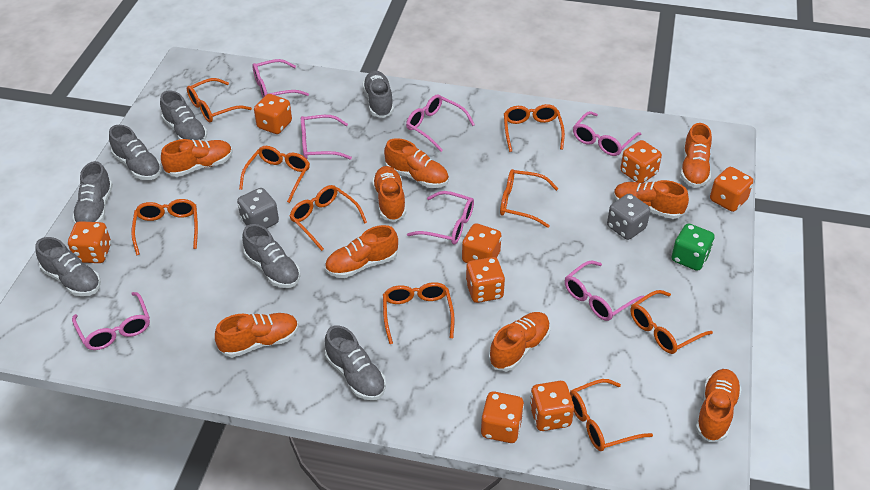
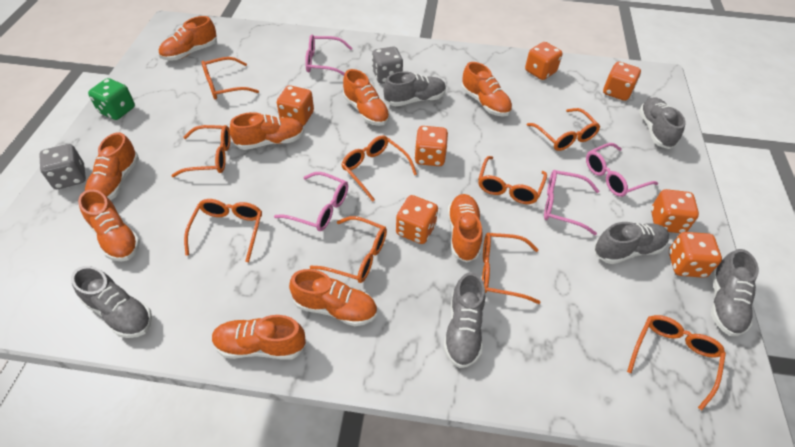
grey shoe: [35,237,101,296] [72,161,113,223] [109,125,162,180] [160,91,207,141] [242,224,300,288] [325,325,386,400] [362,71,394,118] = 7 -> [71,266,152,338] [383,71,446,106] [444,272,485,368] [594,222,669,264] [639,97,685,149] [711,249,759,336] = 6
orange dice: [68,221,111,263] [254,94,292,134] [462,223,502,263] [466,257,505,303] [481,391,524,443] [529,381,574,431] [620,140,662,183] [710,167,753,212] = 8 -> [277,85,314,126] [396,195,438,244] [414,126,448,166] [525,42,562,80] [603,62,641,101] [651,189,699,233] [669,232,722,278] = 7
pink glasses: [72,292,150,350] [252,59,309,97] [301,115,352,160] [406,94,475,152] [407,191,474,245] [565,260,644,321] [573,111,641,156] = 7 -> [274,172,348,231] [305,35,353,75] [544,170,599,235] [586,143,658,197] = 4

